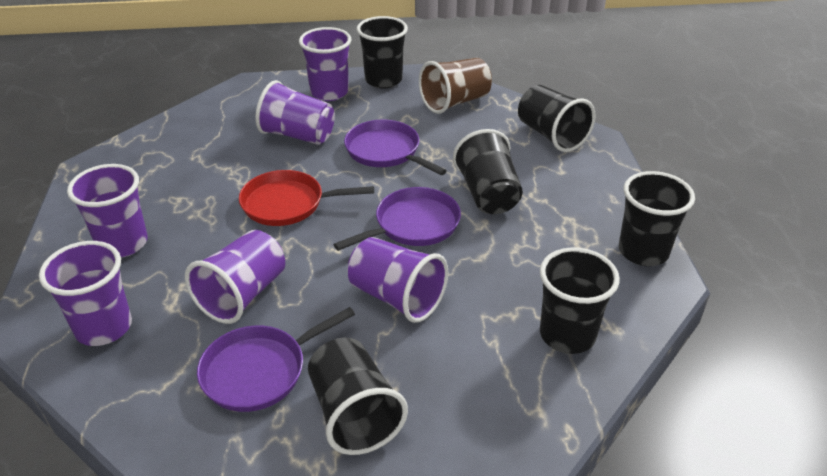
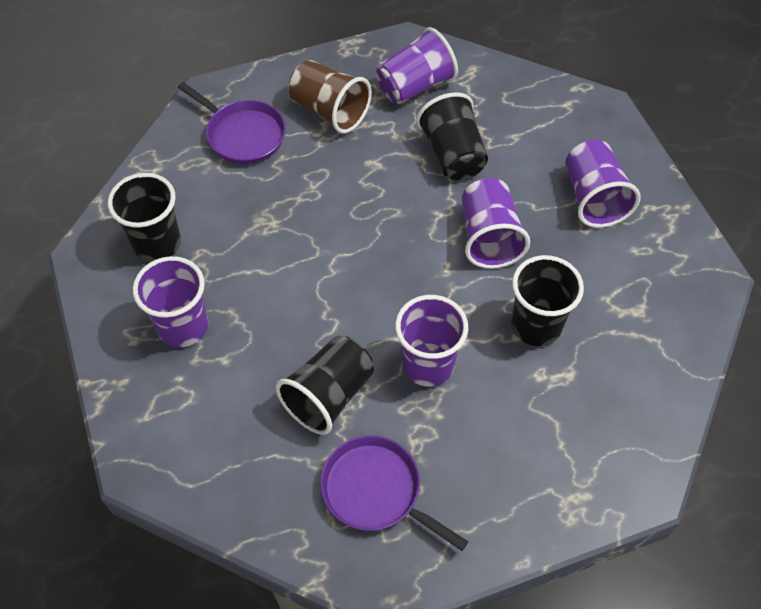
black cup: [308,337,408,455] [357,16,408,89] [453,129,523,214] [518,85,596,152] [540,247,620,354] [619,171,695,266] = 6 -> [108,173,181,262] [276,336,374,435] [416,92,488,180] [511,255,584,346] = 4
purple cup: [39,241,132,346] [67,164,148,257] [185,230,285,324] [255,80,335,145] [299,27,352,101] [348,237,448,323] = 6 -> [133,256,208,347] [376,27,458,104] [395,295,468,386] [462,178,530,269] [565,140,641,228] = 5
purple pan: [197,307,355,412] [333,187,461,251] [344,120,447,175] = 3 -> [178,82,286,164] [320,435,469,551] = 2
red pan: [239,170,374,226] = 1 -> none = 0

